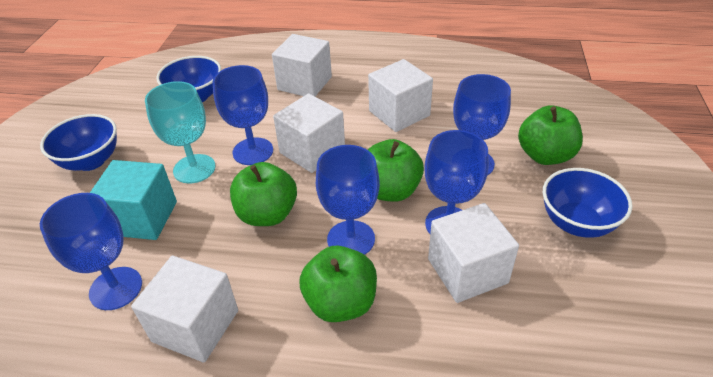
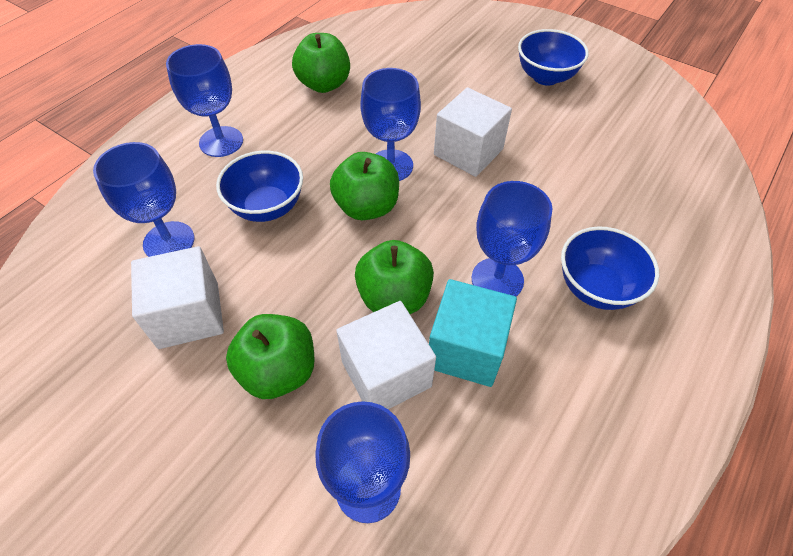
turquoise goblet: [145,81,216,184] = 1 -> none = 0
white cube: [131,256,238,363] [272,34,332,96] [273,94,345,173] [368,59,433,132] [428,203,519,303] = 5 -> [131,246,224,349] [336,301,436,409] [434,87,512,177] = 3

